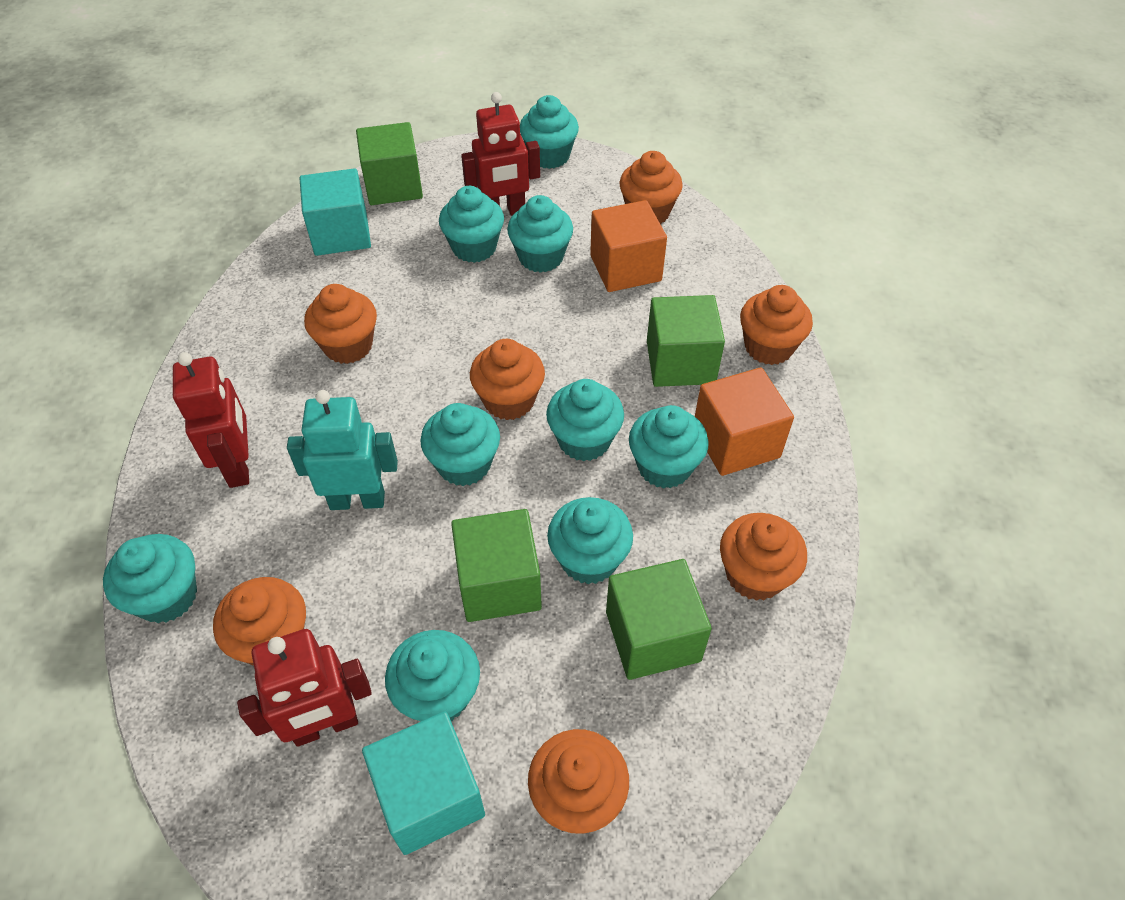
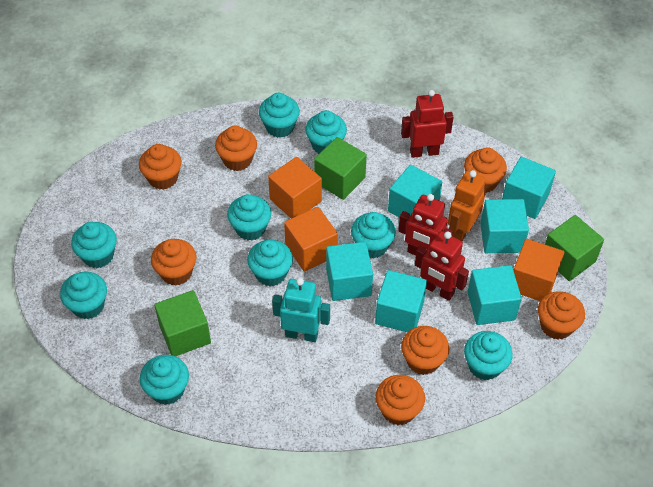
green cube: [356,122,423,205] [451,509,542,622] [606,559,712,680] [647,295,725,387] = 4 -> [154,290,211,356] [314,137,367,200] [545,215,604,281] = 3
orange cube: [590,200,667,292] [695,367,794,476] = 2 -> [268,157,322,218] [284,207,338,272] [513,239,564,301] = 3
orange robot: none = 0 -> [448,170,486,241] = 1
turquoise cube: [300,168,371,256] [362,711,485,855] = 2 -> [326,242,373,301] [375,270,427,332] [388,165,442,218] [468,265,522,325] [480,199,529,253] [502,157,556,219] = 6

